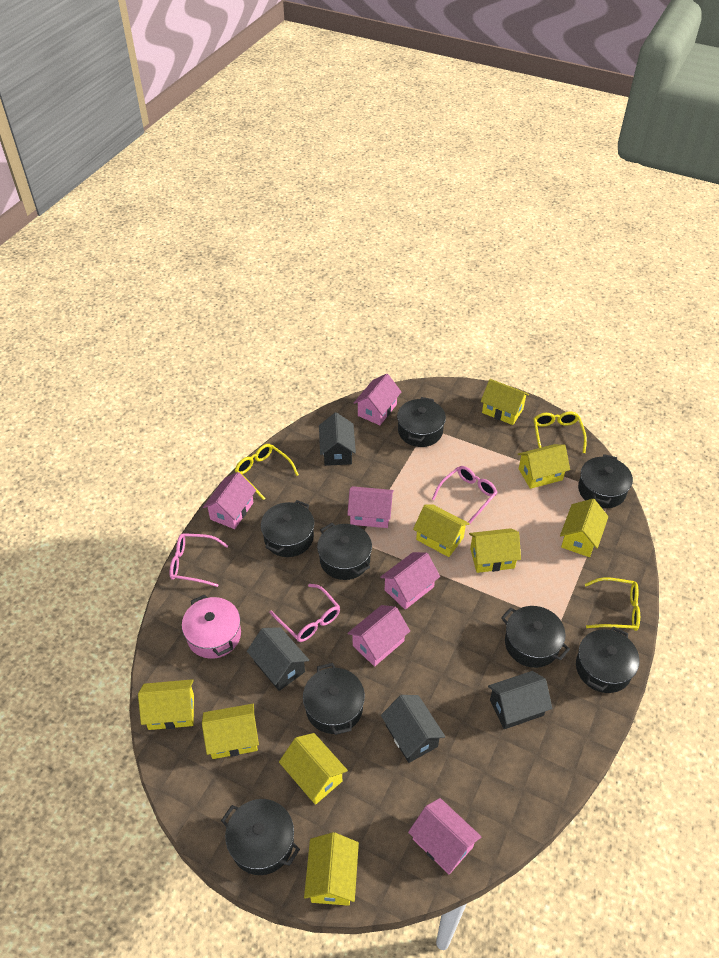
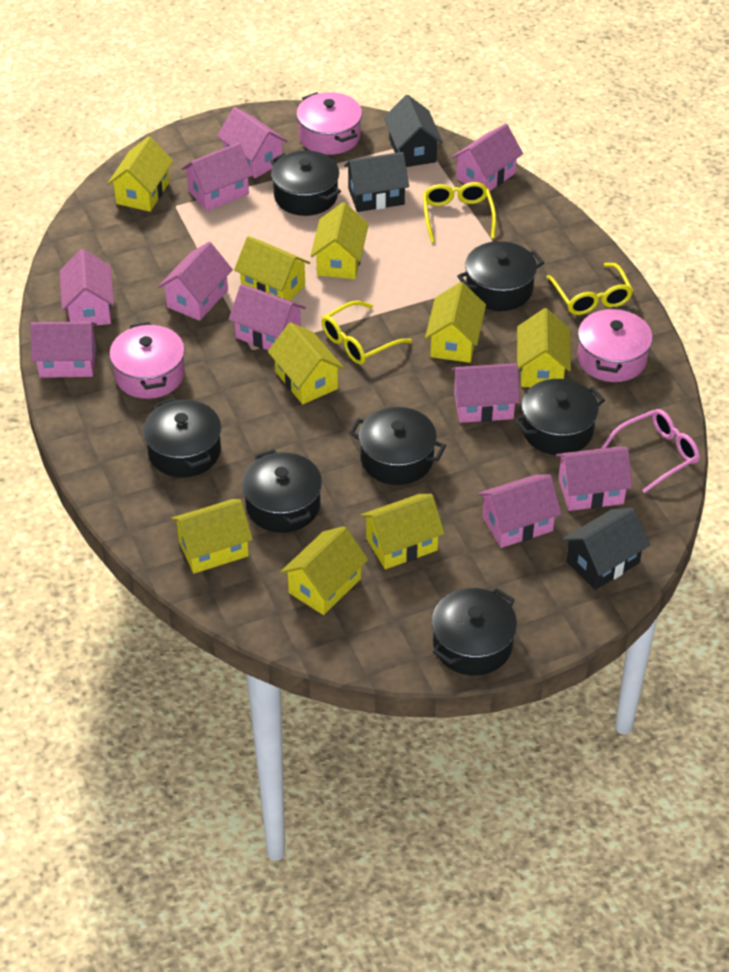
black house: [247,627,309,691] [319,412,356,466] [381,695,445,763] [488,671,552,729] = 4 -> [344,152,409,212] [384,95,443,167] [562,508,650,590] = 3
black pot: [221,799,300,875] [261,500,314,557] [303,663,365,735] [317,523,372,580] [397,397,446,447] [501,606,570,668] [576,626,639,693] [578,454,633,508] = 8 -> [143,397,221,477] [242,449,322,533] [270,150,341,216] [349,407,446,485] [432,588,517,676] [457,241,544,311] [514,379,605,455] = 7
pink glasses: [170,533,228,587] [269,584,340,642] [432,466,498,523] = 3 -> [601,409,700,493] = 1
pink house: [203,472,256,529] [347,486,394,528] [348,605,410,667] [354,374,401,425] [380,552,440,610] [408,798,481,874] = 6 -> [30,321,97,378] [59,249,114,326] [158,242,233,321] [181,143,253,211] [217,107,288,178] [229,284,306,350] [451,363,520,423] [452,124,523,191] [478,474,561,548] [556,446,632,511] = 10
pink pot: [182,594,241,659] = 1 -> [109,322,185,399] [296,92,362,155] [577,307,653,382] = 3

